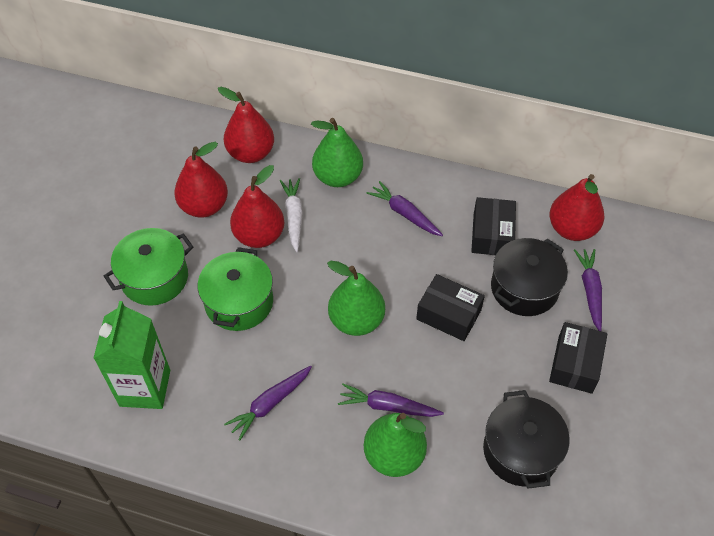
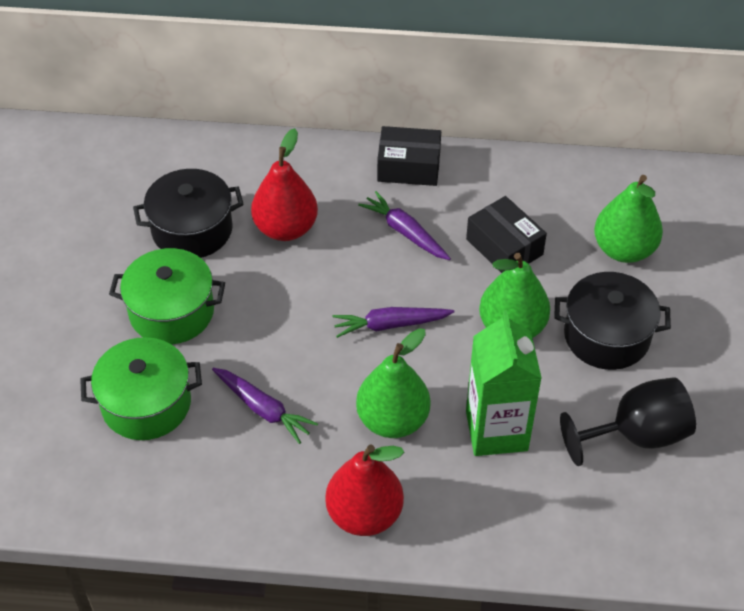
black box: [416,274,485,341] [471,197,516,255] [549,322,607,394] = 3 -> [377,126,441,186] [466,196,547,273] = 2
black goblet: none = 0 -> [560,377,696,466] = 1
purple carrot: [224,366,312,440] [338,383,444,417] [366,181,443,236] [574,249,602,331] = 4 -> [212,368,318,444] [332,307,454,338] [358,191,451,260] = 3
red pear: [174,142,228,218] [218,87,274,163] [230,165,284,248] [549,174,604,241] = 4 -> [251,128,318,241] [325,445,404,536] = 2
white carrot: [280,178,303,252] = 1 -> none = 0

